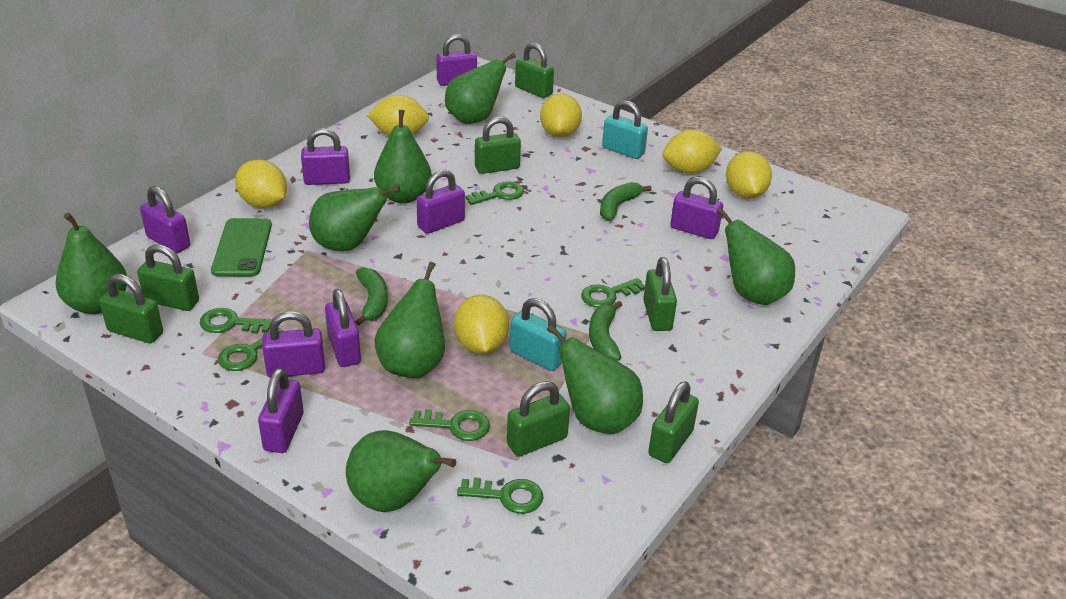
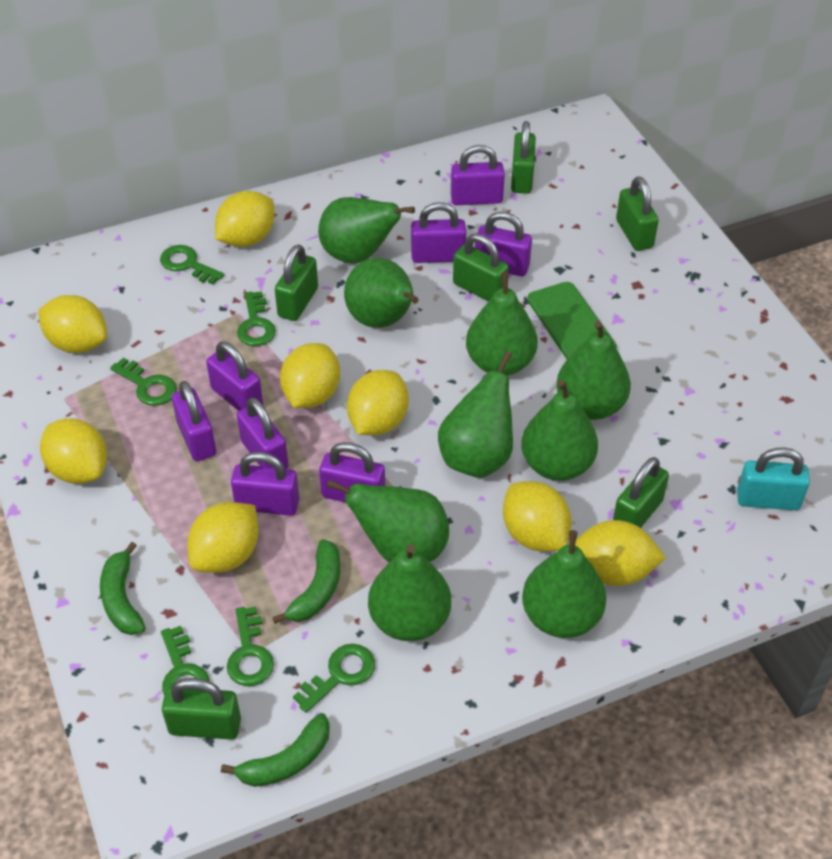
green padlock: [99,274,163,343] [137,244,199,311] [475,117,521,174] [507,381,570,457] [515,43,554,98] [643,257,677,331] [648,381,699,463] = 7 -> [162,678,241,740] [275,244,318,321] [453,234,509,301] [511,121,536,194] [613,457,669,528] [616,176,659,251] = 6
green pear: [56,213,127,314] [309,186,400,251] [346,430,456,512] [374,110,432,204] [374,262,445,378] [445,53,516,124] [547,325,643,434] [716,207,795,305] = 8 -> [318,197,415,264] [327,480,449,562] [344,258,419,328] [368,544,451,641] [438,351,513,478] [466,272,538,375] [521,380,598,481] [522,530,606,638] [556,321,631,420] = 9
turquoise padlock: [510,298,566,371] [602,100,648,159] = 2 -> [737,447,810,510] = 1
yellow lemon: [235,160,287,208] [367,95,429,136] [454,294,509,354] [540,93,582,138] [662,130,722,174] [726,151,772,199] = 6 -> [38,295,107,353] [40,418,107,484] [187,502,259,573] [215,191,274,247] [280,343,340,408] [347,370,409,435] [503,481,571,551] [575,520,666,586] = 8

